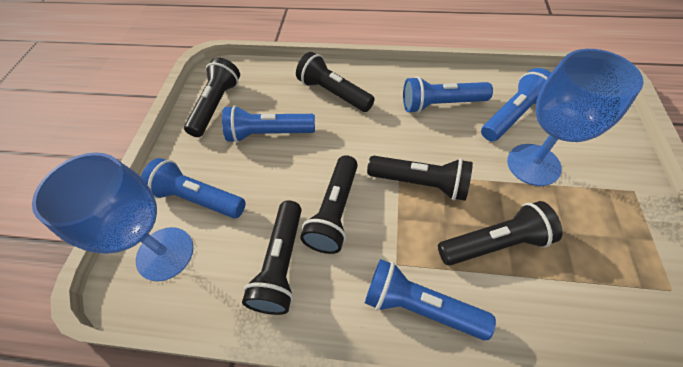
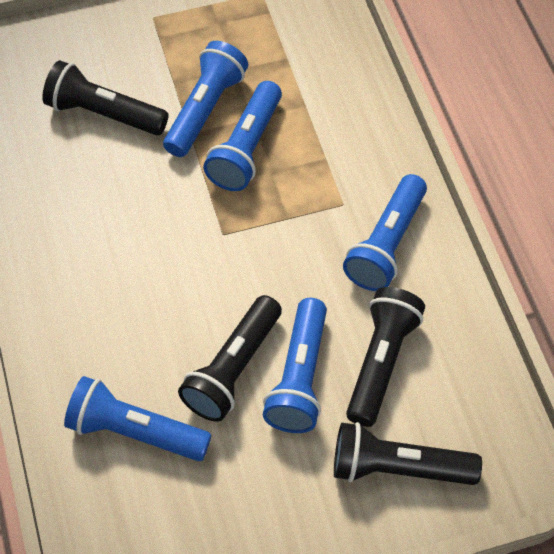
black flashlight: [184,57,240,137] [242,201,302,315] [296,52,375,112] [300,155,358,254] [367,156,473,201] [438,201,562,266] = 6 -> [42,60,169,136] [178,295,282,422] [334,422,482,485] [346,287,425,427] = 4
blue goblet: [32,152,193,281] [507,49,644,186] = 2 -> none = 0

